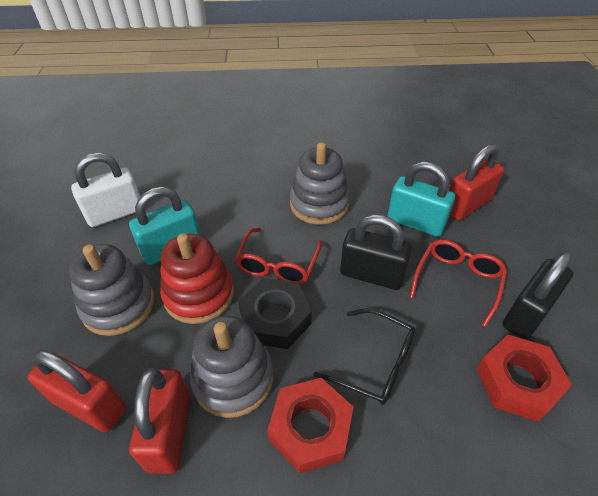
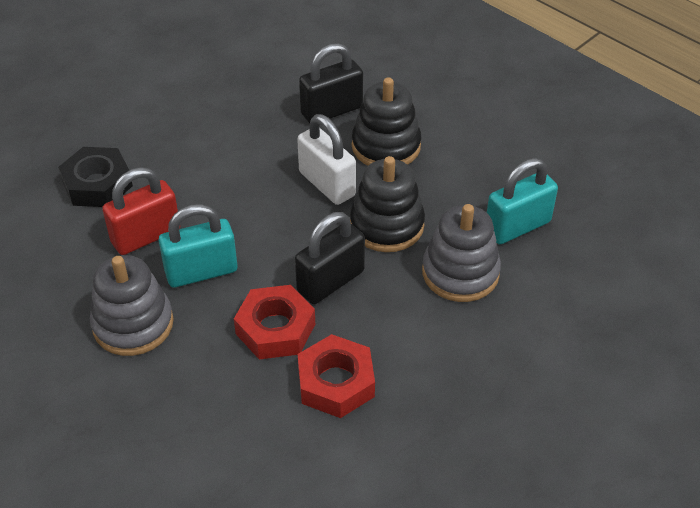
black glasses: [314,308,416,405] = 1 -> none = 0
black stacking toy: none = 0 -> [350,156,425,252] [352,77,421,165] = 2
grey stacking toy: [69,244,155,336] [190,316,273,418] [290,142,350,225] = 3 -> [90,255,174,356] [422,204,501,302] = 2
red glasses: [235,228,322,284] [410,240,507,327] = 2 -> none = 0
red padlock: [28,350,126,432] [129,368,190,474] [449,144,504,220] = 3 -> [102,167,180,255] = 1
red stacking toy: [160,233,234,324] = 1 -> none = 0

